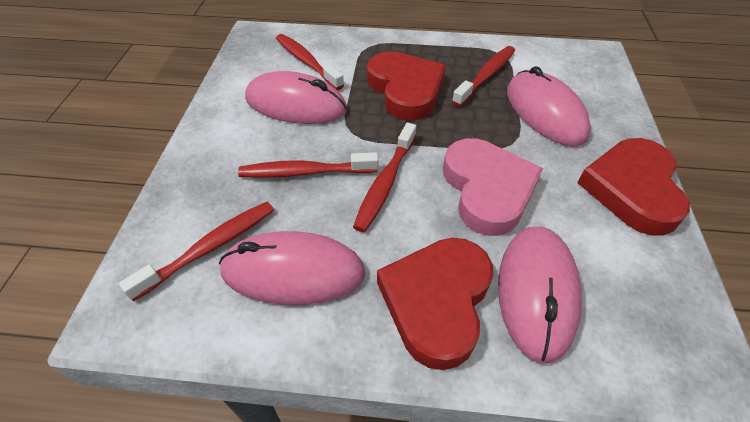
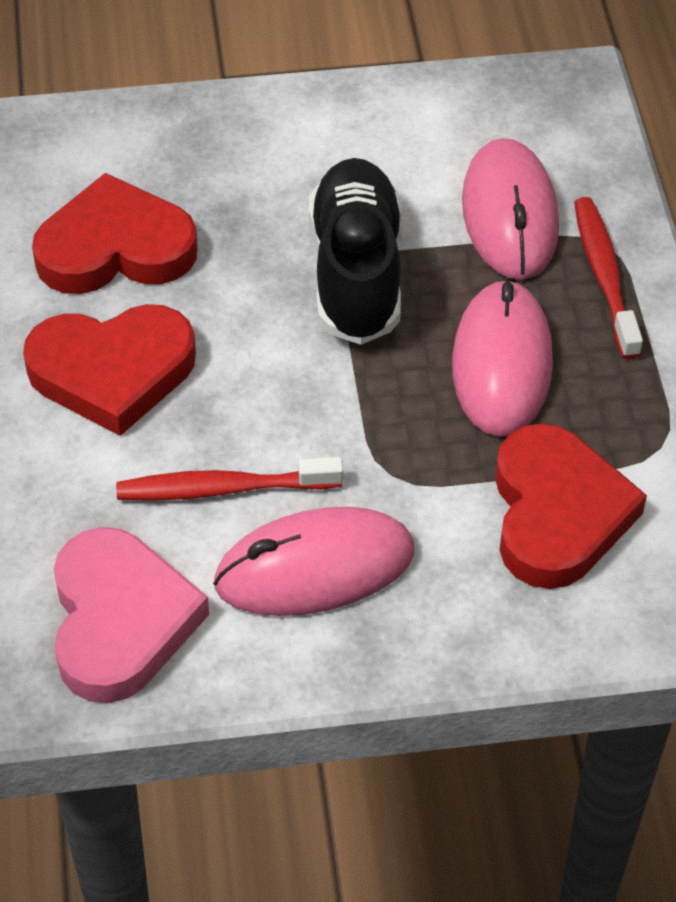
black shoe: none = 0 -> [309,158,401,345] = 1
pink mouse: [219,231,365,305] [245,71,347,124] [498,226,582,363] [507,66,591,146] = 4 -> [213,507,415,616] [452,279,553,437] [462,138,559,280] = 3
red toothbrush: [119,202,274,301] [238,152,378,178] [276,34,344,90] [353,123,416,232] [452,46,515,107] = 5 -> [116,457,344,501] [574,197,643,360] = 2

